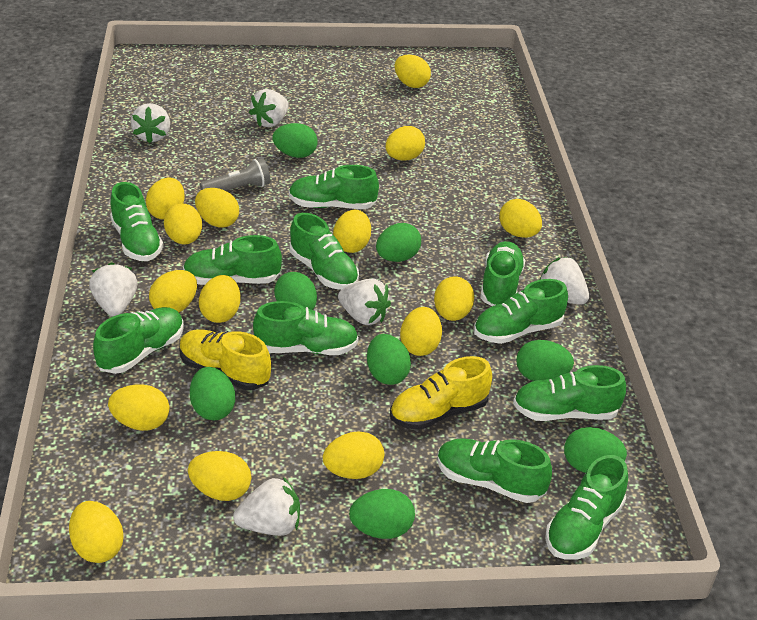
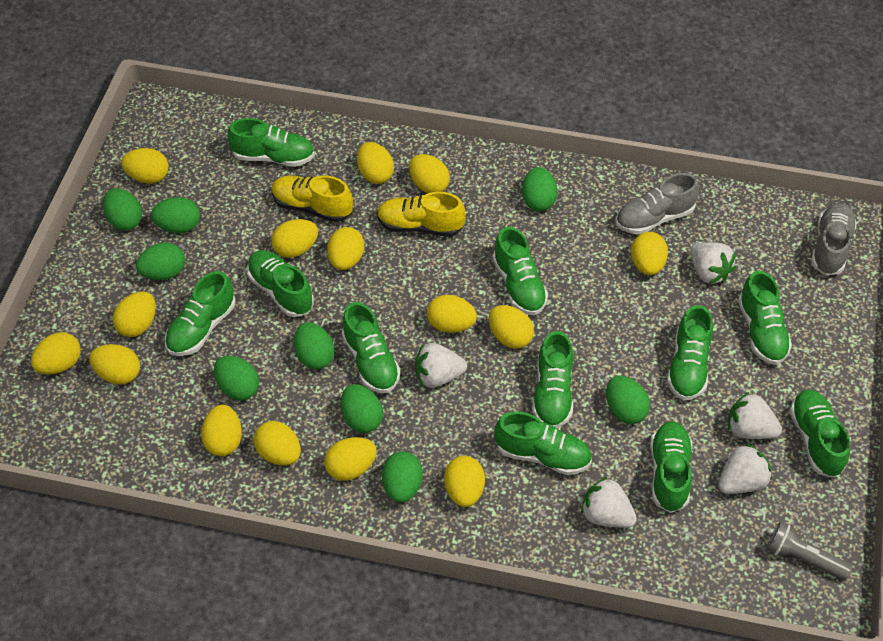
green egg: [190,367,235,421] [272,123,318,158] [274,272,317,310] [349,489,415,539] [367,334,411,385] [376,223,421,262] [516,340,574,381] [564,427,627,473] = 8 -> [103,188,142,230] [136,242,185,280] [151,197,200,233] [214,356,259,400] [294,322,334,370] [341,384,383,433] [382,451,423,502] [522,167,558,211] [606,376,650,424] = 9
grey shoe: none = 0 -> [616,173,699,235] [811,203,857,275] = 2
white strawberry: [89,262,137,317] [131,103,170,143] [233,477,300,536] [249,89,289,127] [338,279,391,325] [540,257,589,305] = 6 -> [415,343,467,388] [581,477,637,528] [690,242,736,284] [718,443,772,494] [728,392,782,439] = 5

